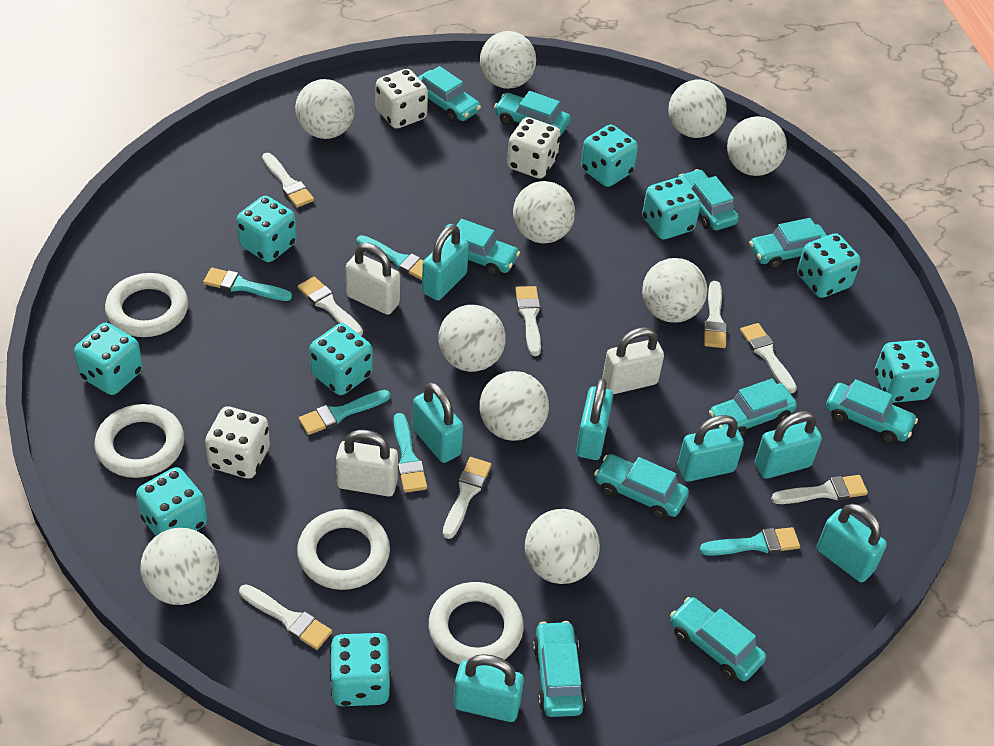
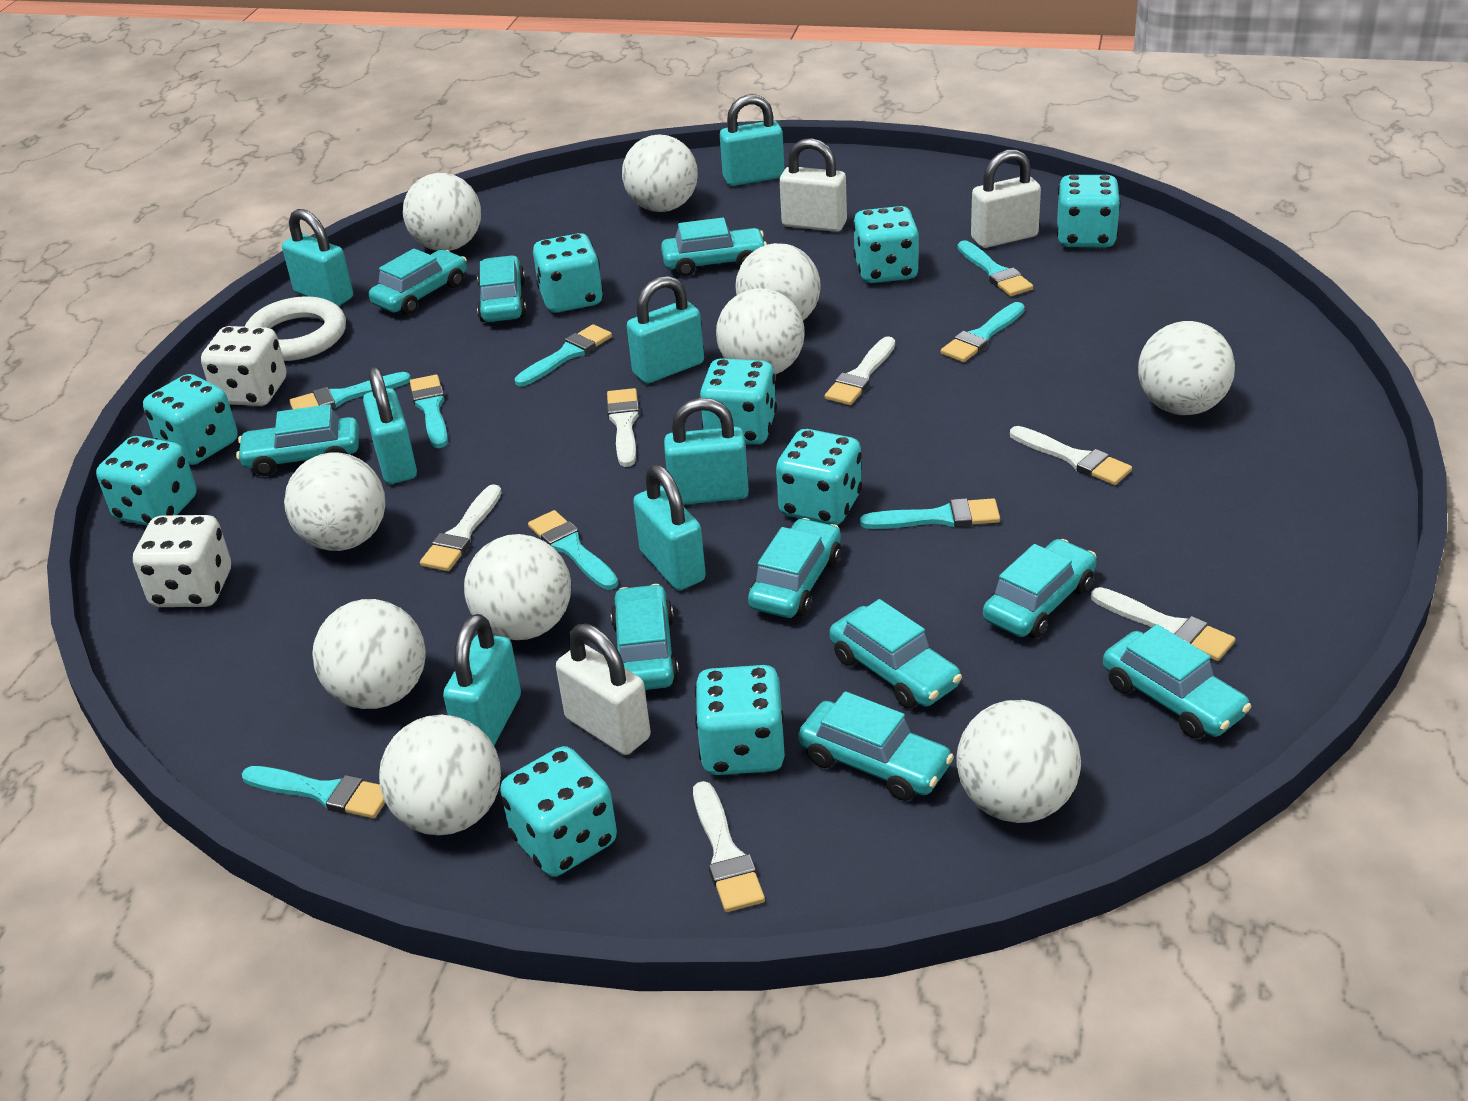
turquoise brush: [203,268,292,301] [299,390,390,435] [357,235,423,280] [394,413,427,493] [700,527,800,556] = 5 -> [242,766,385,818] [289,372,411,409] [410,375,448,448] [515,324,612,386] [528,510,618,590] [860,498,1000,529] [941,302,1025,362] [958,240,1033,296] = 8
white brush: [239,584,332,650] [262,153,314,208] [298,277,363,336] [443,457,492,539] [515,286,541,356] [704,281,727,348] [740,323,797,394] [771,475,868,504] = 8 -> [420,484,502,571] [607,388,639,467] [693,781,765,912] [825,336,895,405] [1010,426,1132,485] [1091,587,1235,661] = 6
white dice: [205,406,270,479] [376,69,428,129] [507,117,561,179] = 3 -> [133,515,231,607] [201,326,286,406] = 2
white ring: [95,404,184,478] [105,273,188,337] [297,509,390,590] [429,582,524,665] = 4 -> [244,296,346,361] = 1

